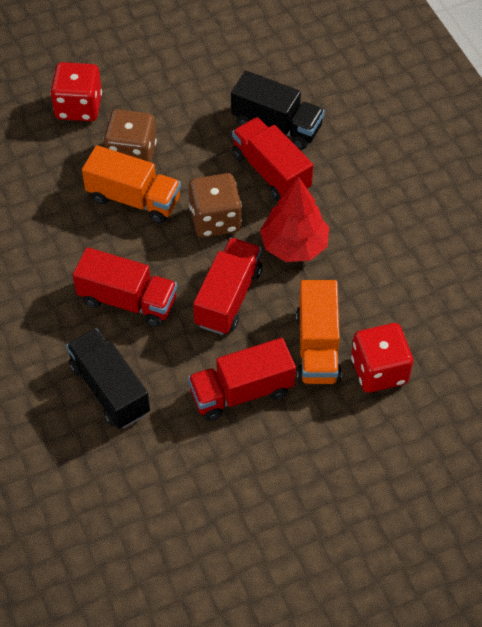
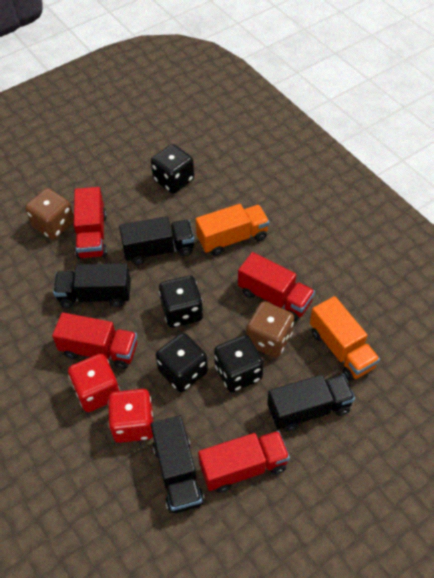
black dice: none = 0 -> [151,144,194,194] [156,333,208,392] [159,275,203,328] [214,335,264,392] = 4
black truck: [66,328,150,429] [231,71,325,150] = 2 -> [53,263,131,308] [119,216,194,265] [151,416,205,513] [267,374,355,432] = 4
red tree: [260,177,329,262] = 1 -> none = 0

